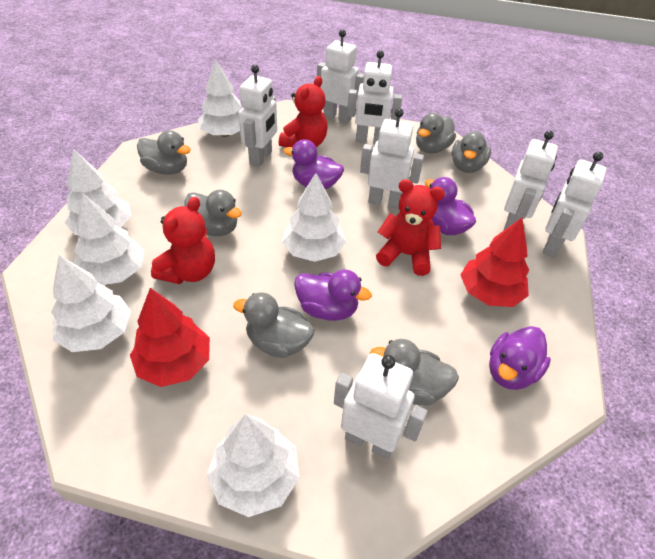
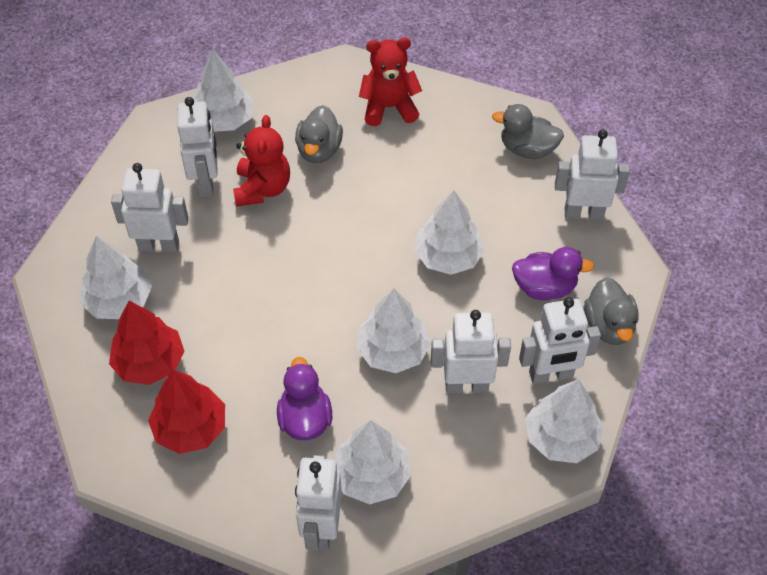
grey duck: [137,130,191,175] [184,190,242,236] [233,292,314,358] [370,339,459,405] [416,113,456,153] [452,131,491,173] = 6 -> [295,105,343,163] [492,104,564,159] [584,277,638,345] = 3
purple duck: [283,139,344,189] [294,270,372,321] [425,177,476,235] [489,326,551,390] = 4 -> [277,357,332,440] [512,247,594,300] = 2
red teddy bear: [151,197,215,284] [279,76,328,147] [376,179,445,276] = 3 -> [233,115,290,206] [359,38,422,126] = 2
white robot: [238,65,277,167] [317,29,364,124] [334,353,428,459] [347,50,402,144] [360,108,424,209] [503,131,558,231] [543,152,607,258] = 7 -> [111,163,189,253] [177,97,218,197] [295,455,342,551] [431,310,511,393] [519,297,601,384] [555,129,630,220] = 6

